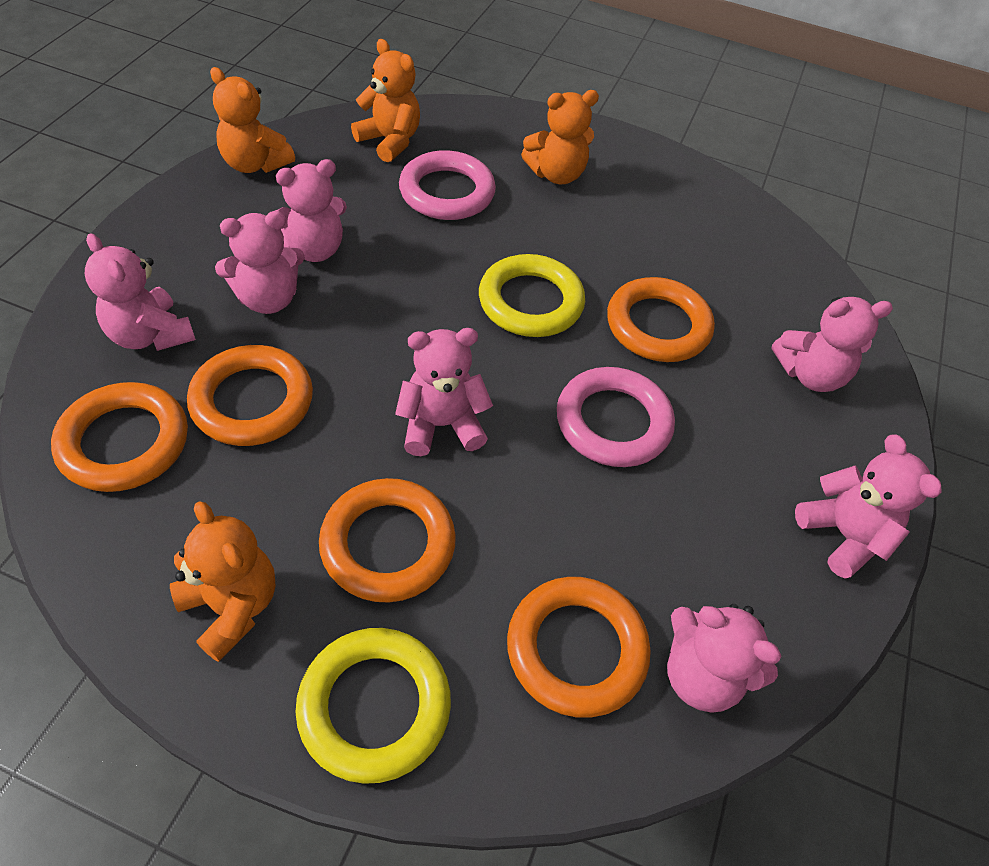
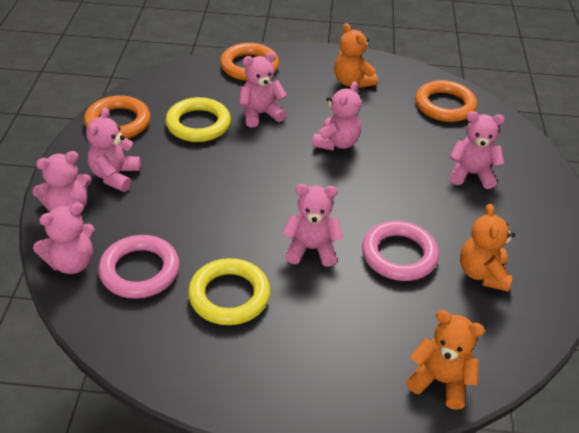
orange ring: [51,382,188,492] [187,345,313,446] [319,478,456,603] [507,577,651,718] [607,277,715,362] = 5 -> [84,95,150,139] [220,43,279,81] [415,80,477,122] = 3
orange teddy bear: [170,501,275,662] [210,67,295,173] [351,39,420,162] [521,90,599,184] = 4 -> [334,23,378,88] [406,310,485,410] [460,204,515,292] = 3

